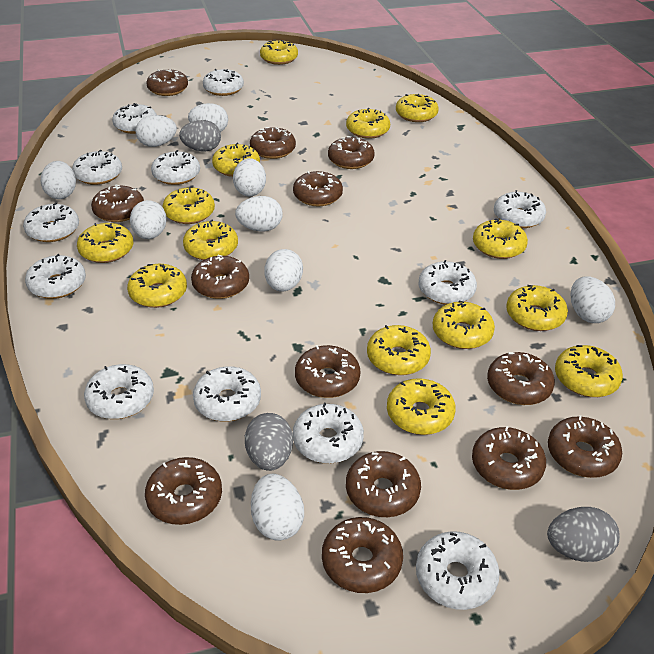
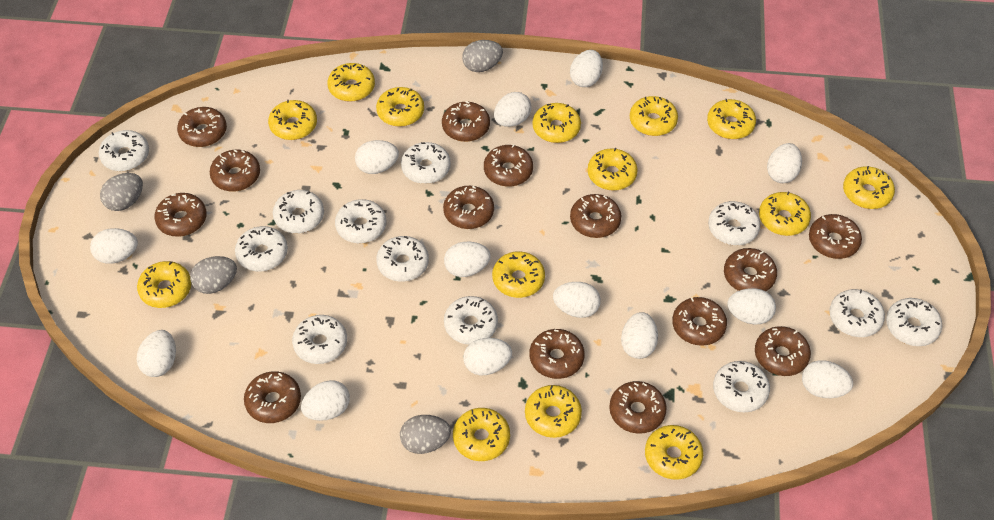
brown donut: [91,185,144,222] [145,457,222,525] [146,69,188,96] [191,255,249,299] [250,127,296,159] [293,171,343,206] [295,345,360,398] [322,517,403,593] [328,136,375,169] [346,451,421,517] [472,426,546,490] [487,352,555,405] [548,415,622,478] = 13 -> [154,193,207,237] [177,107,227,147] [210,150,260,191] [244,371,301,423] [442,101,490,142] [443,186,494,229] [484,144,533,187] [530,329,585,379] [570,194,621,238] [609,381,667,434] [672,297,727,346] [724,248,777,291] [755,326,811,376] [809,214,862,259] = 14
grey egg: [179,120,221,151] [245,413,293,471] [547,507,620,562] = 3 -> [100,173,143,211] [190,256,237,294] [400,415,451,454] [462,40,503,72] = 4
white egg: [41,161,76,199] [130,200,167,239] [135,115,177,147] [188,103,228,132] [233,158,266,196] [235,196,282,231] [251,474,304,541] [264,249,303,292] [571,276,615,323] = 9 -> [90,228,138,264] [137,330,176,377] [301,380,350,421] [355,140,399,174] [444,242,491,277] [463,338,512,375] [494,92,531,127] [553,282,601,318] [570,50,603,87] [621,312,658,359] [727,288,776,325] [767,143,802,183] [802,360,853,398] = 13

